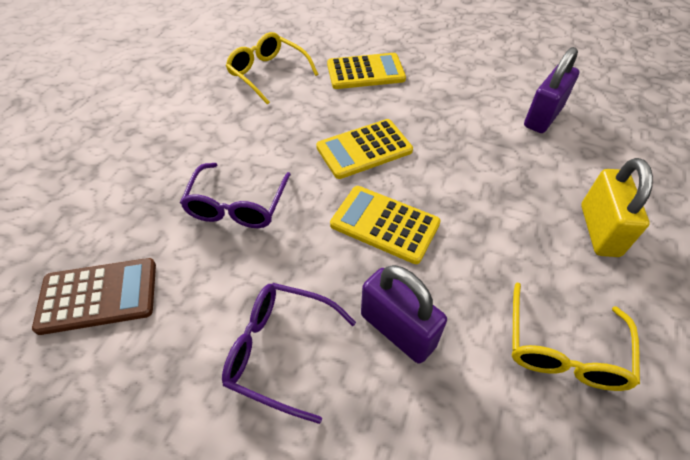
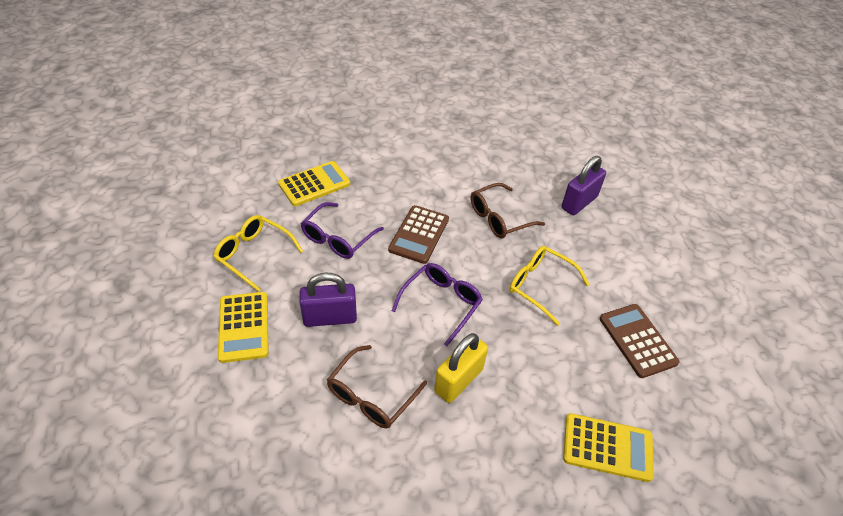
brown calculator: [32,258,156,335] = 1 -> [388,205,449,264] [600,304,679,378] = 2
brown glasses: none = 0 -> [327,345,427,428] [471,183,545,238] = 2

